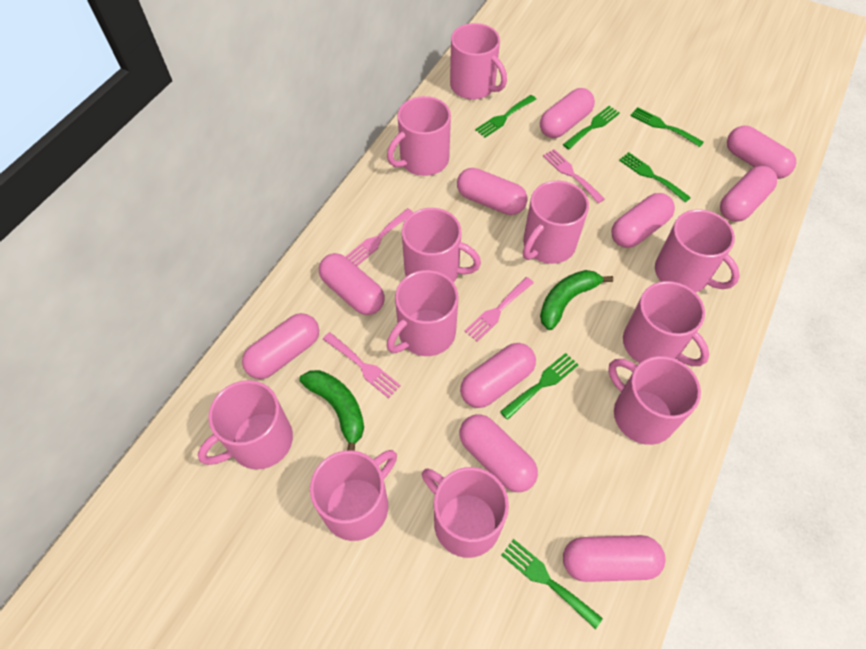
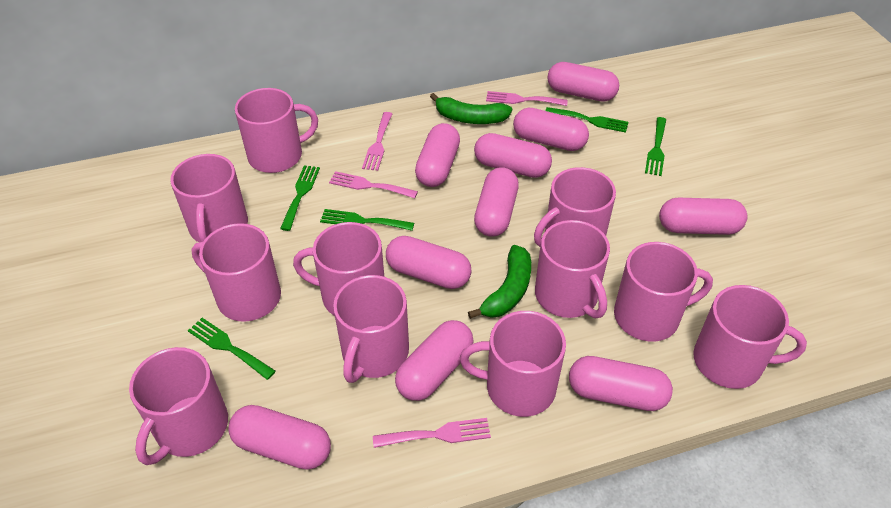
green fork: [475,95,536,138] [500,353,578,420] [501,539,603,629] [563,106,620,149] [619,152,691,203] [630,107,704,147] = 6 -> [188,318,276,380] [280,165,320,231] [320,209,414,231] [546,107,628,133] [645,117,666,176] = 5

